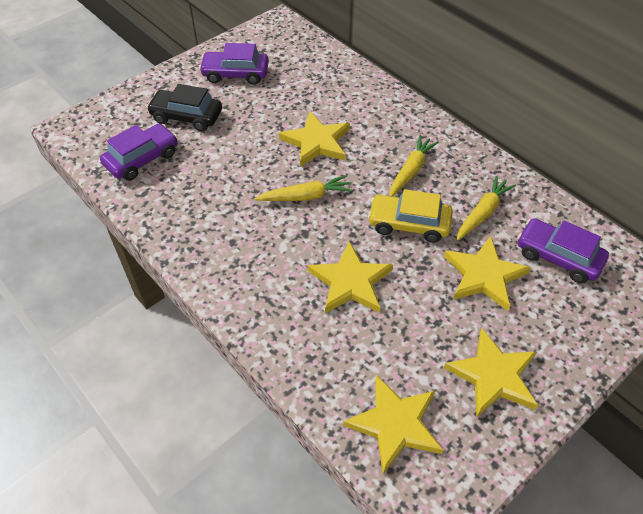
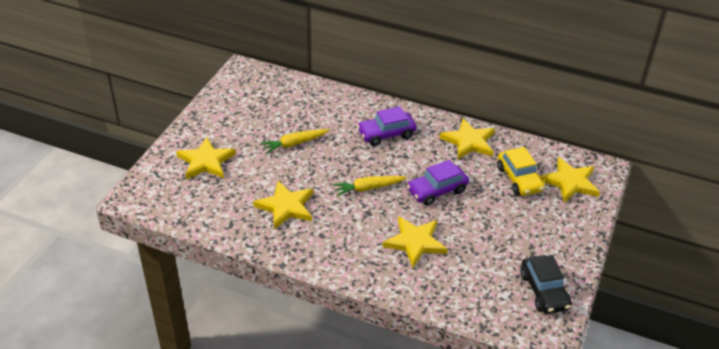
purple car: [100,124,178,181] [199,43,269,85] [517,218,609,283] = 3 -> [357,106,417,146] [407,160,469,206] = 2
yellow carrot: [254,175,352,201] [389,135,439,196] [456,175,516,241] = 3 -> [260,129,329,154] [333,176,407,196] = 2

